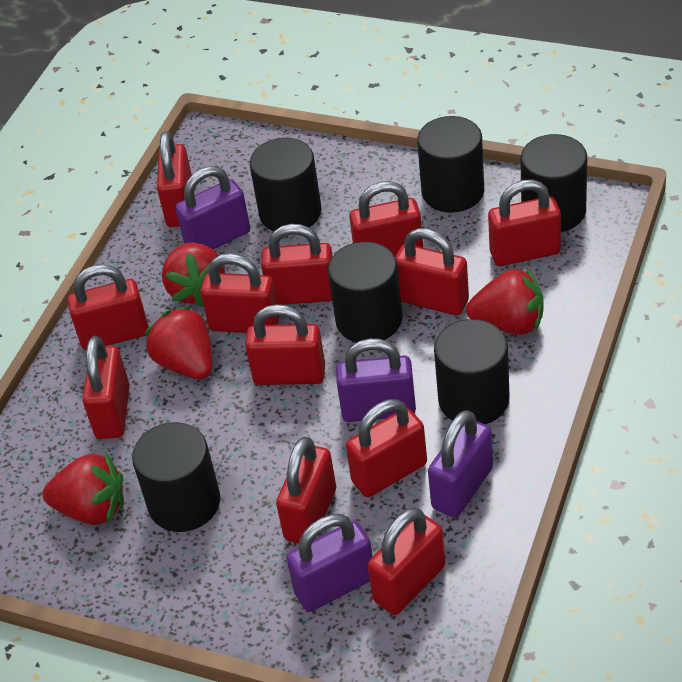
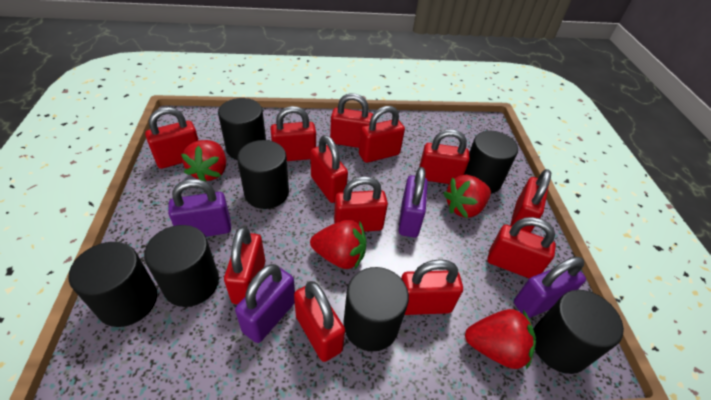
black cylinder: [132,422,220,532] [250,138,321,231] [328,242,403,343] [417,116,484,213] [434,319,509,424] [520,134,587,232] = 6 -> [68,242,157,327] [144,225,219,307] [218,98,266,160] [237,140,289,209] [343,267,409,351] [464,131,518,194] [533,290,624,374] = 7

